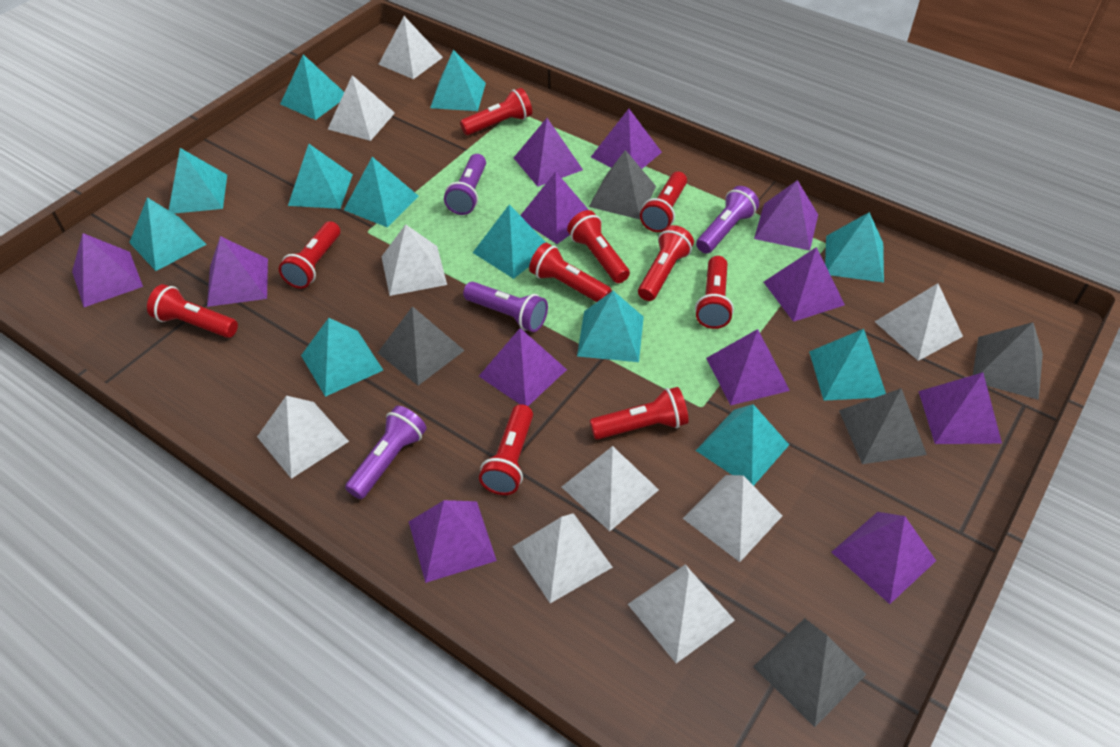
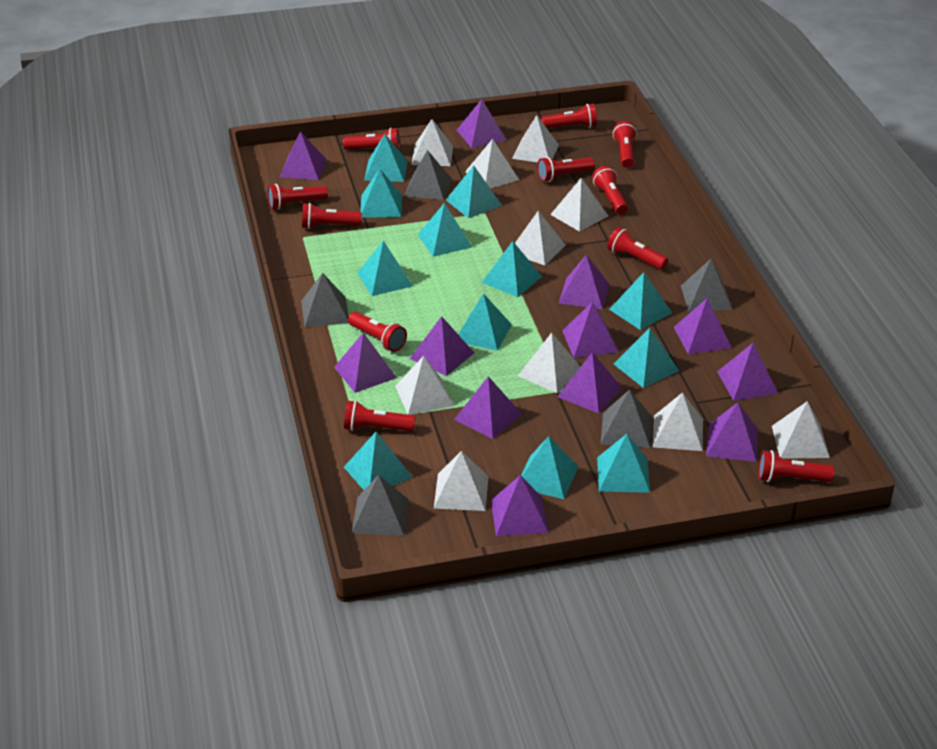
purple flashlight: [345,406,427,499] [444,154,486,215] [463,282,548,332] [696,186,759,253] = 4 -> none = 0
red flashlight: [147,284,238,338] [279,221,340,289] [460,88,532,135] [479,404,533,495] [529,243,612,302] [567,210,630,283] [590,387,689,440] [638,225,694,301] [640,172,687,232] [695,256,734,329] = 10 -> [268,184,328,210] [302,203,362,229] [343,128,400,150] [344,400,415,431] [348,312,407,352] [537,157,595,182] [541,104,597,128] [592,166,628,214] [607,227,668,270] [613,121,637,168] [758,450,834,482] = 11
white pyramid: [257,396,349,479] [328,75,395,141] [378,16,443,79] [381,224,447,296] [512,513,613,603] [562,446,659,531] [628,564,735,663] [683,475,782,562] [875,283,963,361] = 9 -> [395,356,454,415] [411,119,453,166] [434,451,488,511] [465,139,519,189] [512,115,559,162] [515,211,566,265] [518,332,581,393] [550,178,608,232] [653,392,703,451] [772,401,830,459] = 10

